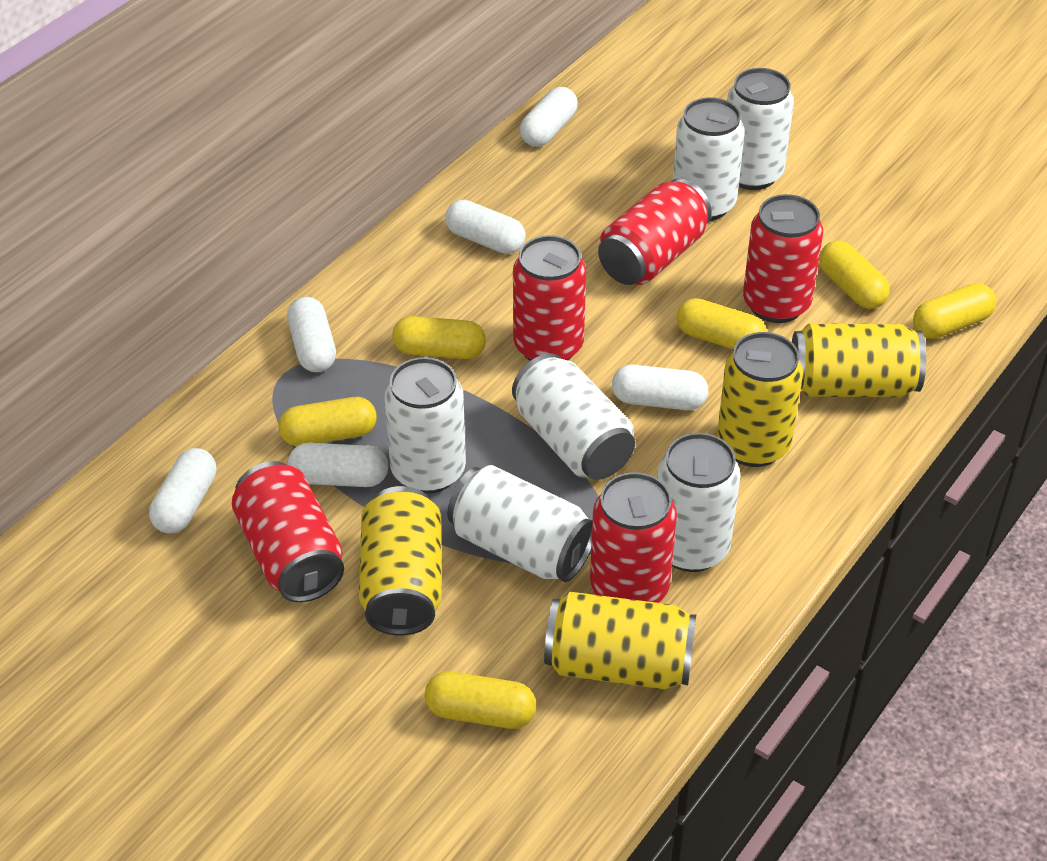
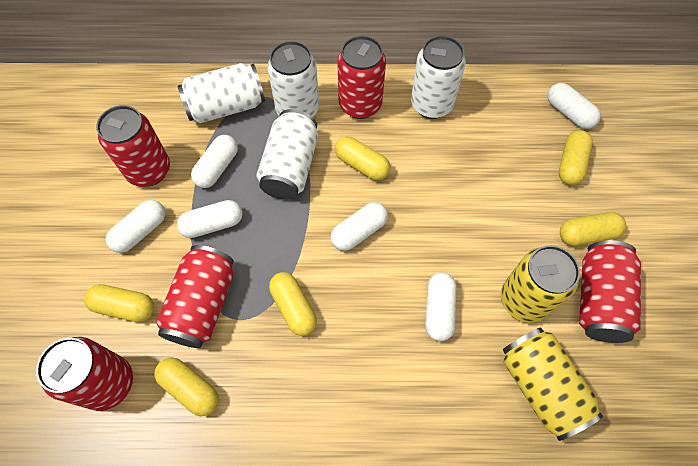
white can: [385,357,466,494] [447,465,592,582] [512,353,635,480] [657,433,741,572] [673,97,745,221] [727,68,794,190] = 6 -> [178,63,265,123] [256,109,318,199] [267,41,319,117] [411,36,466,119] = 4
yellow can: [359,486,442,636] [544,592,696,689] [717,332,803,467] [792,323,926,397] = 4 -> [501,245,580,323] [503,327,603,441] = 2

